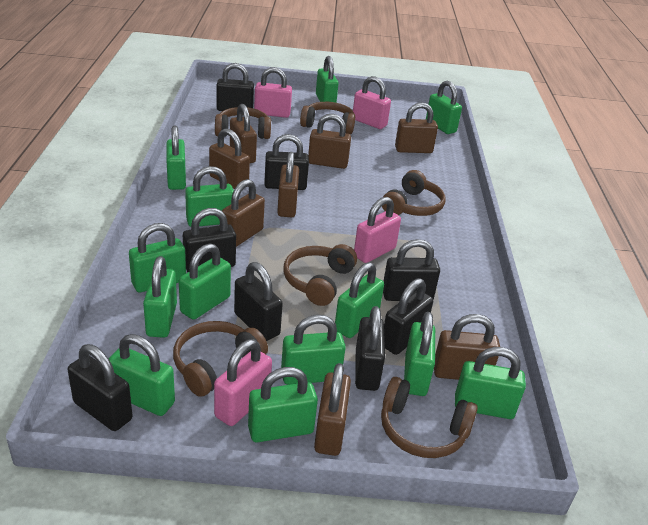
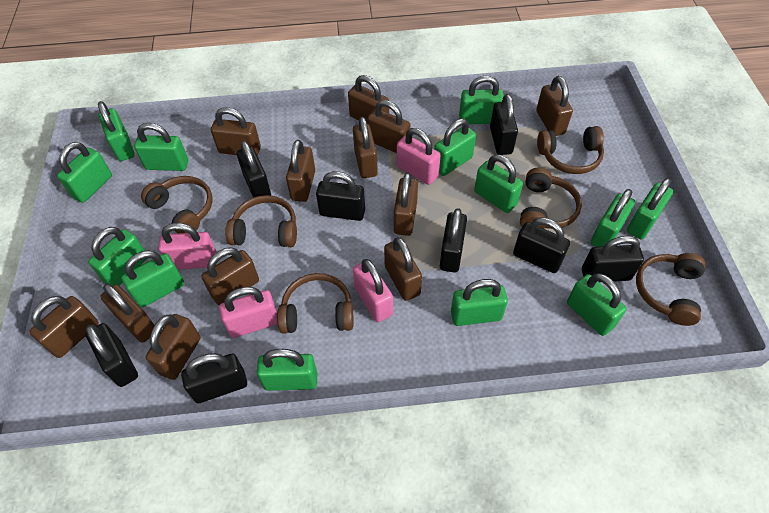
brown padlock: [209,128,250,189] [222,179,265,247] [230,104,257,163] [277,152,299,217] [308,114,351,169] [314,363,351,456] [395,102,438,153] [434,314,500,380] = 8 -> [29,296,99,358] [100,283,154,343] [146,314,200,380] [201,247,259,305] [211,107,261,156] [286,140,315,202] [348,75,389,122] [353,117,378,178] [367,100,410,153] [384,237,422,301] [394,172,418,236] [536,76,573,136] = 12

